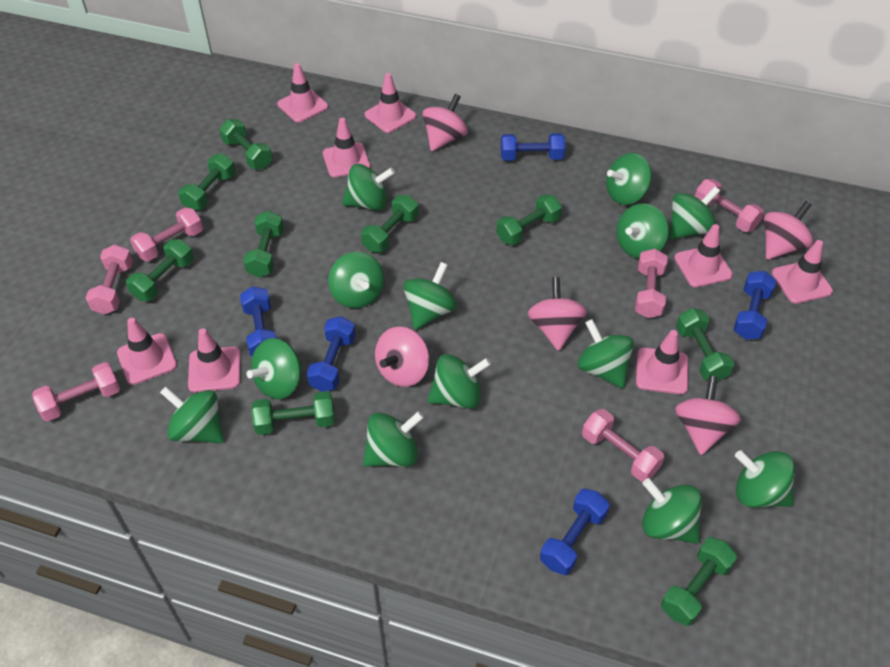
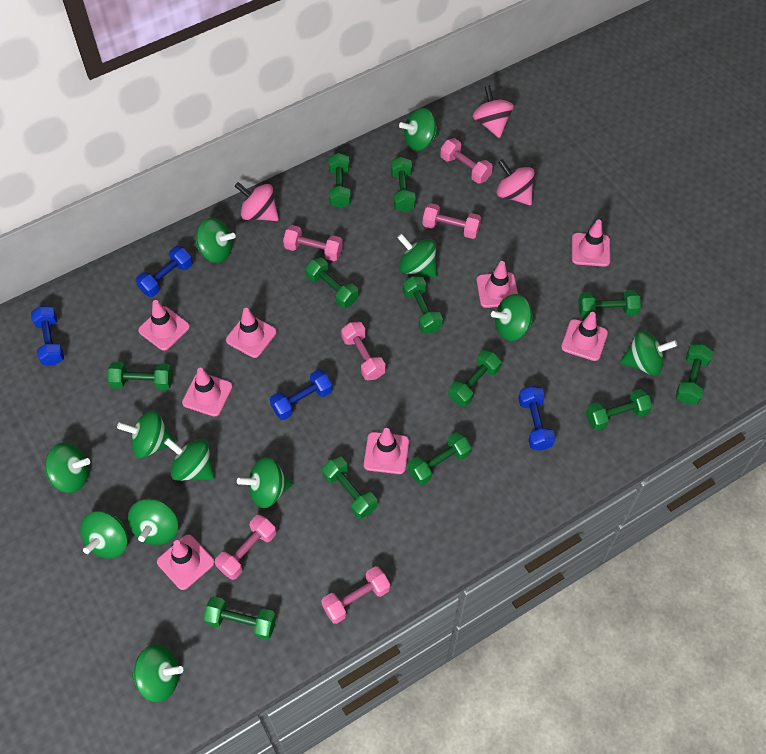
blue dumbbell: [240,286,276,356] [307,316,356,392] [501,133,565,161] [540,489,610,575] [733,271,776,340] = 5 -> [31,306,64,366] [135,246,193,297] [270,369,332,420] [518,386,555,451] = 4
green dumbbell: [126,239,194,301] [178,153,236,211] [219,119,272,169] [243,211,284,277] [252,391,335,435] [361,195,418,253] [496,194,562,245] [661,537,737,626] [676,308,734,382] = 9 -> [107,362,172,390] [203,596,276,640] [305,257,358,308] [322,456,377,519] [328,153,351,208] [391,157,416,212] [403,276,443,333] [408,432,471,485] [448,350,501,407] [578,290,641,318] [586,389,652,431] [675,344,713,405] = 12
green spinning top: [160,387,224,443] [246,338,303,399] [328,252,384,308] [342,164,395,211] [363,411,424,467] [403,262,457,330] [427,354,491,409] [578,319,634,388] [606,153,652,205] [617,203,668,258] [642,478,702,544] [669,187,720,239] [735,450,795,508] = 13 -> [45,443,90,493] [80,511,128,559] [117,410,176,458] [128,499,178,545] [131,644,183,702] [164,438,214,481] [195,218,236,263] [237,457,293,508] [397,234,437,278] [399,108,440,151] [491,294,535,341] [620,330,677,376] = 12
pink spinning top: [375,327,429,387] [423,94,468,151] [528,277,587,351] [675,375,741,455] [764,201,813,259] = 5 -> [235,182,279,221] [473,85,514,138] [497,159,534,205] = 3

